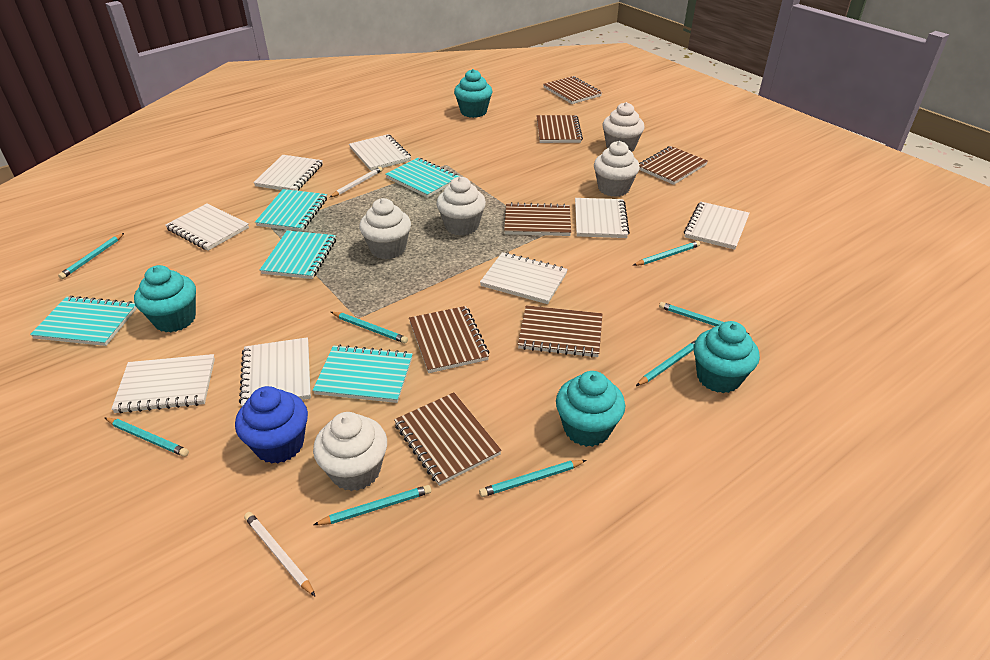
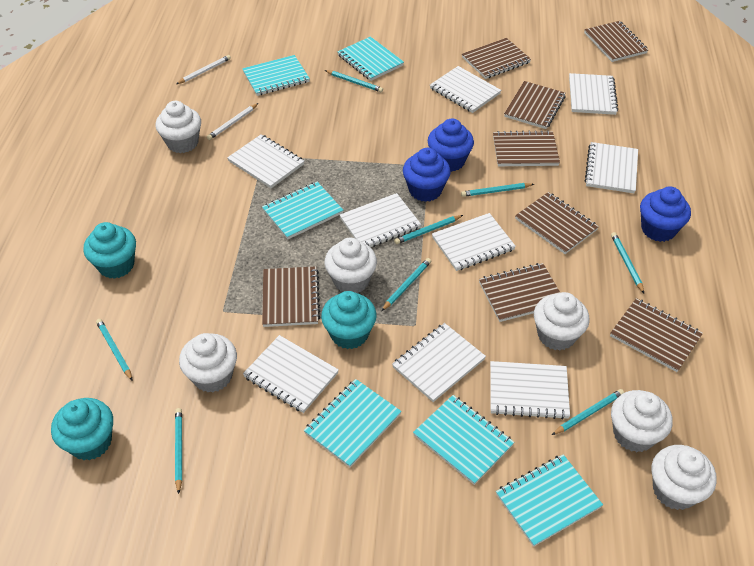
blue cupcake: [235,386,308,464] = 1 -> [403,148,451,202] [428,119,474,172] [640,186,691,242] = 3
brown notebook: [394,393,502,486] [409,306,489,373] [504,202,571,236] [518,305,603,358] [537,115,583,143] [543,76,602,104] [639,146,708,185] = 7 -> [262,266,320,327] [462,38,531,79] [479,263,560,322] [493,130,560,166] [504,81,566,129] [515,192,599,254] [584,21,648,62] [610,298,703,372] = 8
turquoise cupcake: [134,265,196,333] [454,69,492,118] [556,371,625,447] [694,321,760,393] = 4 -> [51,398,113,460] [83,222,136,279] [321,291,377,349] = 3
turquoise notebook: [30,296,137,346] [255,189,327,231] [260,231,336,279] [313,345,413,403] [385,158,460,198] = 5 -> [242,55,310,96] [262,182,343,239] [304,379,402,467] [337,37,404,81] [413,395,514,485] [496,454,603,547] = 6
white cupcake: [313,412,387,491] [359,198,411,259] [436,177,486,236] [594,141,640,197] [602,102,645,152] = 5 -> [156,101,201,153] [179,333,237,392] [325,238,377,293] [534,292,589,350] [611,390,673,452] [652,445,717,510] = 6
white notebook: [111,354,215,414] [165,203,249,251] [239,337,311,406] [253,155,323,191] [349,134,411,171] [480,252,568,304] [575,198,630,238] [684,202,750,250] = 8 -> [227,134,304,188] [243,335,339,413] [340,193,421,247] [392,323,486,402] [430,66,501,113] [432,213,516,271] [490,361,570,420] [569,73,618,115] [585,142,638,193] = 9

